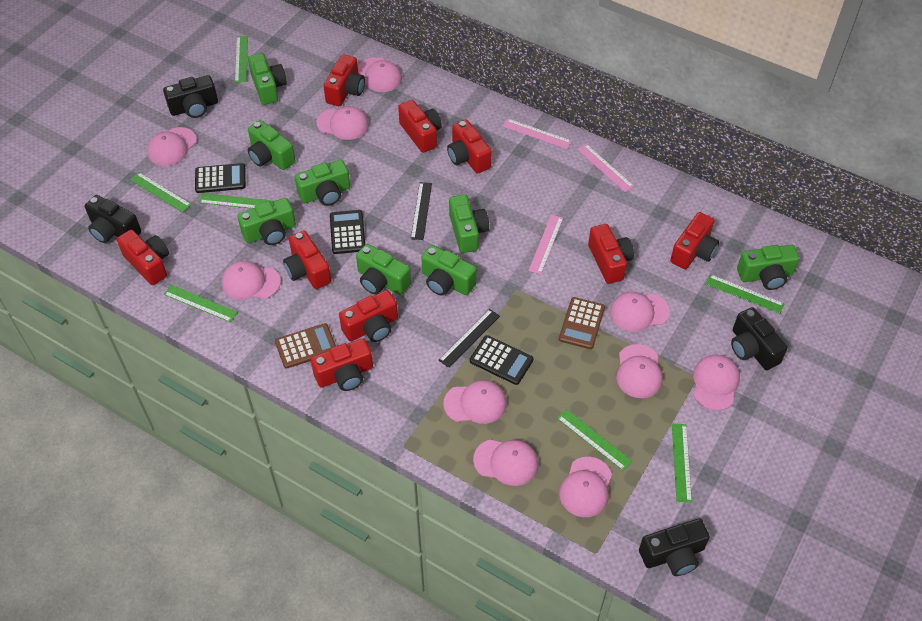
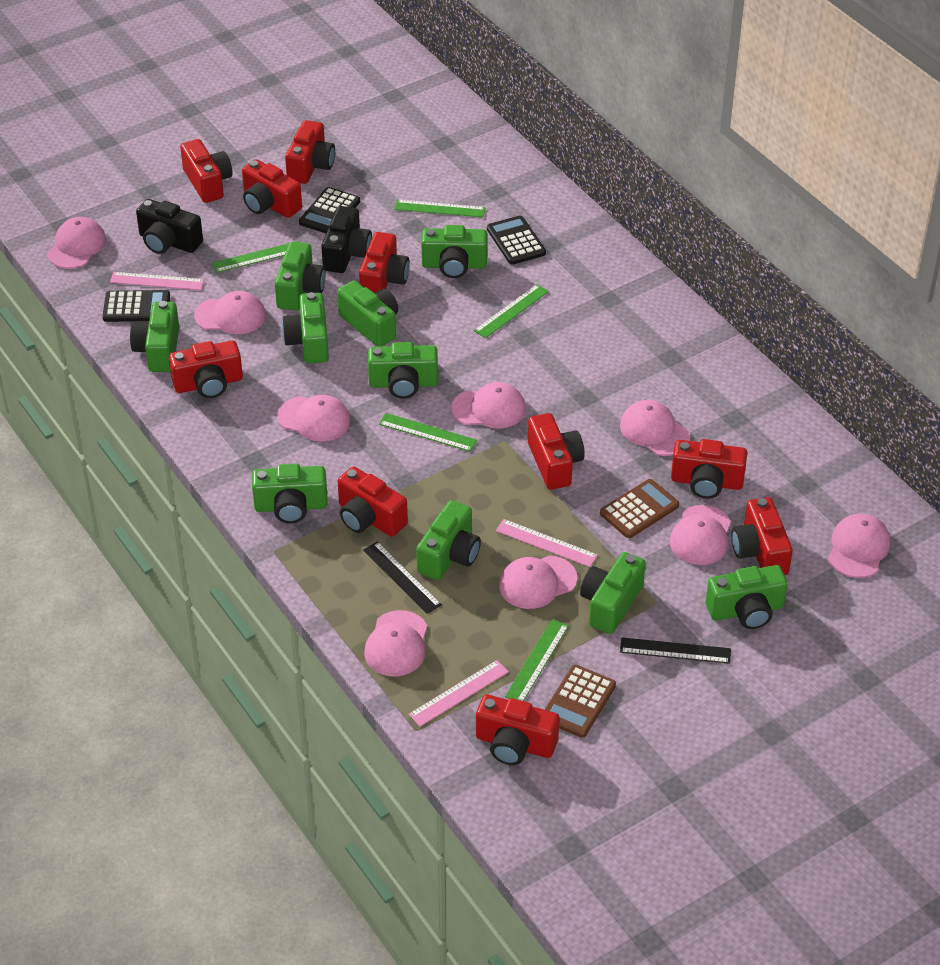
black camera: [85,195,141,243] [163,75,218,118] [639,518,710,576] [731,307,787,370] = 4 -> [136,199,203,254] [321,206,372,273] = 2
green camera: [237,198,296,245] [248,53,287,105] [248,120,295,170] [295,160,350,206] [356,244,411,295] [421,245,477,296] [449,194,489,253] [737,245,800,290] = 8 -> [130,301,179,372] [252,464,328,523] [275,242,326,311] [282,292,329,363] [337,281,398,347] [368,342,438,399] [416,500,481,580] [421,225,487,278] [580,552,646,634] [706,565,788,629] = 10
green ruler: [130,172,192,212] [164,285,238,322] [199,193,273,209] [235,36,248,83] [557,409,632,471] [672,424,692,502] [705,274,785,313] = 7 -> [212,241,300,273] [379,413,477,452] [395,200,486,217] [474,284,549,338] [505,619,569,701] = 5
pink cap: [147,127,197,166] [222,261,281,300] [317,106,369,140] [358,57,402,92] [443,380,507,424] [473,440,539,486] [559,457,612,517] [610,292,670,332] [616,344,663,398] [693,354,740,411] = 10 -> [47,217,106,269] [194,291,266,334] [277,395,350,442] [364,610,427,676] [451,382,526,429] [499,555,577,609] [620,400,690,456] [670,505,731,565] [828,513,891,578] = 9
red camera: [117,230,169,285] [283,231,331,289] [311,338,373,391] [324,55,365,106] [339,290,398,342] [398,100,442,153] [447,120,492,174] [588,224,634,284] [670,212,719,269] = 9 -> [169,340,243,398] [180,139,233,203] [242,159,302,218] [285,120,335,184] [338,467,408,537] [359,232,410,293] [476,695,559,765] [528,413,585,490] [671,439,747,499] [732,497,793,575] = 10

